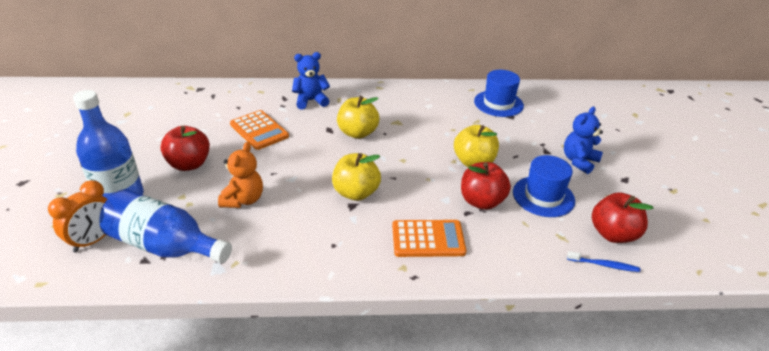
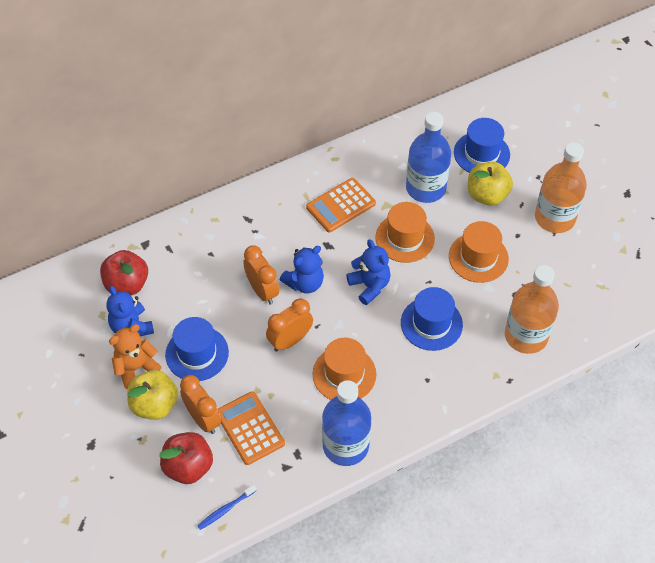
blue hat: [474,70,524,117] [513,155,575,217] = 2 -> [165,317,229,381] [401,287,463,351] [454,118,510,173] = 3
blue teddy bear: [292,52,330,109] [564,107,603,174] = 2 -> [107,286,154,336] [280,246,324,293] [346,239,391,305] = 3
orange bottle: none = 0 -> [505,265,559,354] [535,142,587,233] = 2
orange clock: [48,180,107,252] = 1 -> [180,375,221,434] [243,245,279,304] [266,298,313,352] = 3
orange hat: none = 0 -> [312,338,376,400] [375,202,435,263] [449,221,509,283] = 3
red apple: [161,126,210,171] [461,162,511,210] [592,192,654,243] = 3 -> [100,250,148,295] [159,432,213,484] = 2
yellow apple: [332,153,381,201] [337,96,379,139] [454,125,499,167] = 3 -> [127,370,178,420] [468,162,513,206] = 2

